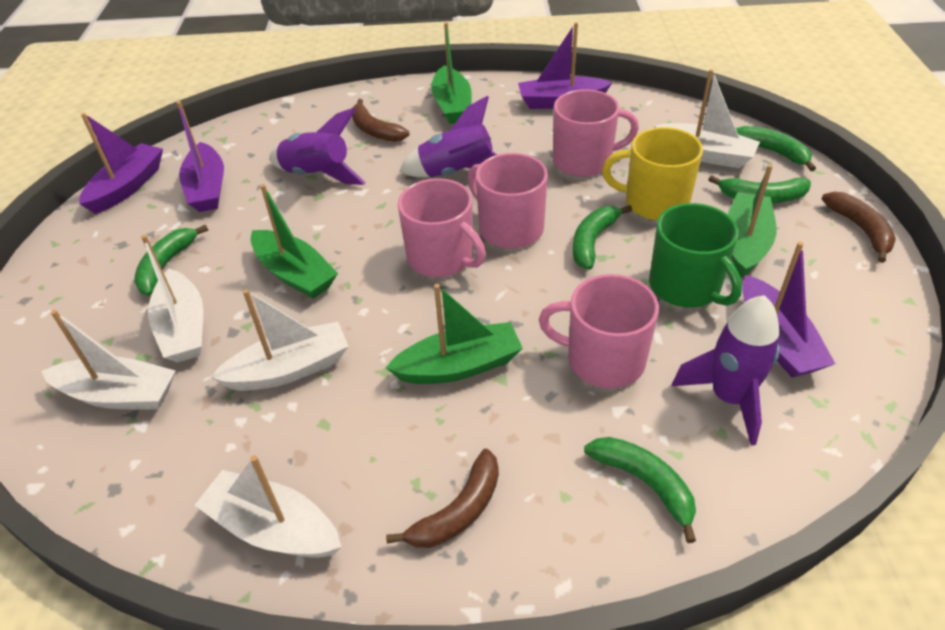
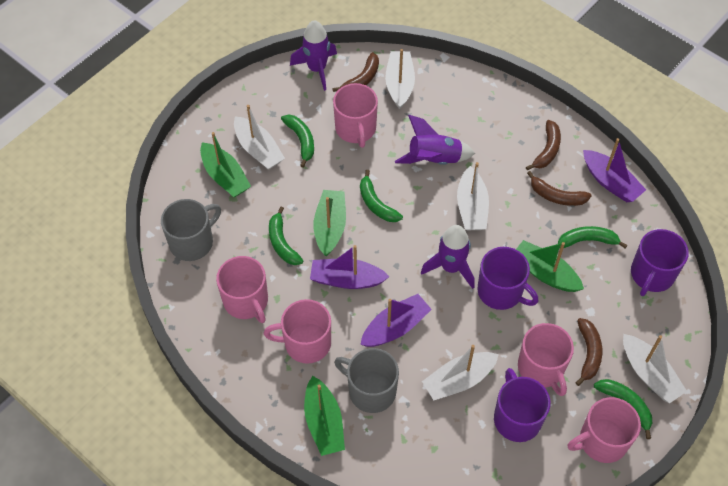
brown banana: [352,99,409,142] [386,448,499,548] [822,192,896,263] = 3 -> [332,52,379,92] [526,120,561,170] [527,171,592,206] [575,318,602,386] = 4
green mug: [649,203,742,308] = 1 -> none = 0
grey mug: none = 0 -> [161,199,221,261] [334,348,399,413] = 2
pink mug: [398,178,486,277] [467,153,548,249] [539,274,659,388] [553,89,639,177] = 4 -> [216,256,268,323] [264,299,331,364] [333,83,378,148] [518,323,574,396] [567,397,641,463] = 5
purple boat: [79,113,163,214] [176,101,224,212] [518,22,613,109] [742,242,835,378] = 4 -> [310,245,389,289] [360,294,432,347] [583,138,646,202] = 3
purple mug: none = 0 -> [477,247,539,310] [494,368,550,442] [631,229,689,296] = 3
yellow mug: [602,127,703,221] = 1 -> none = 0

